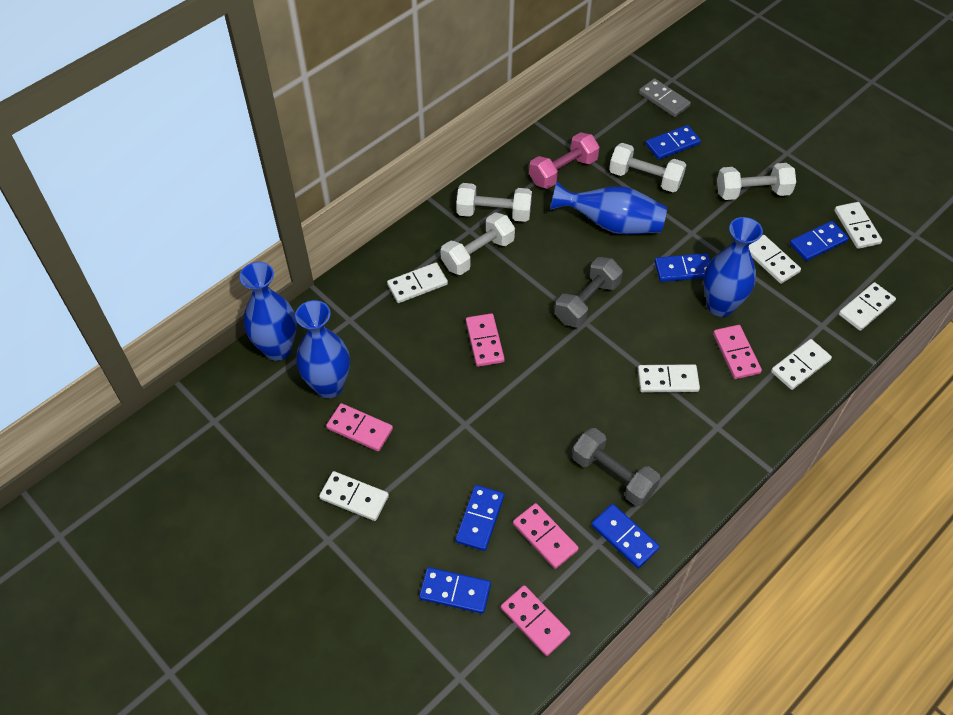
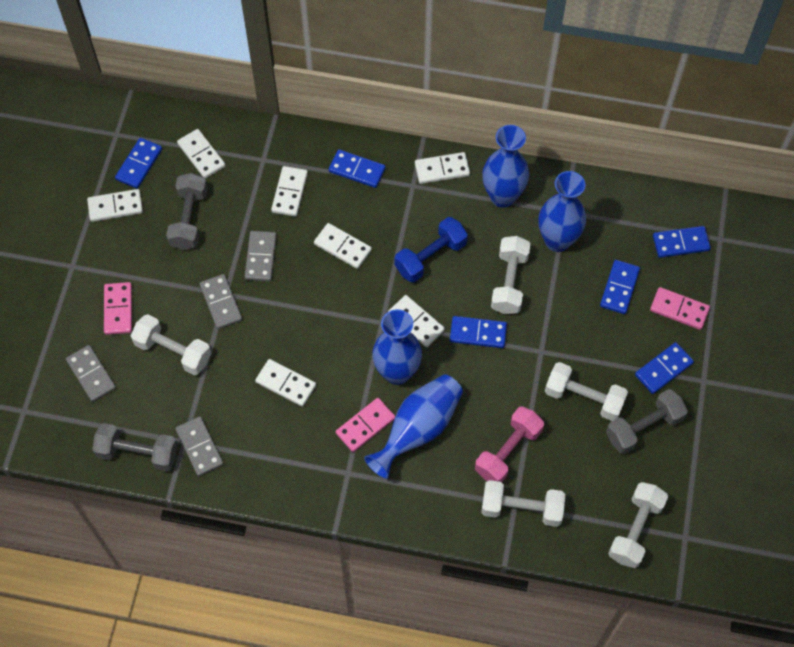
blue dumbbell: none = 0 -> [395,217,468,282] = 1
grey domino: [639,78,691,117] = 1 -> [66,345,116,402] [175,416,223,476] [200,274,242,329] [244,231,277,281] = 4
grey dumbbell: [555,257,623,327] [572,428,661,506] = 2 -> [92,423,178,472] [166,173,208,250] [606,389,688,454] = 3
pink domino: [326,403,393,451] [466,313,505,367] [501,585,570,656] [513,503,579,569] [713,325,762,379] = 5 -> [104,282,132,335] [336,398,395,452] [650,287,710,330] = 3
white dumbbell: [441,212,515,275] [456,183,532,222] [609,143,686,192] [717,163,796,200] = 4 -> [131,314,211,375] [481,480,565,527] [491,236,531,314] [545,362,628,421] [608,482,668,568] = 5

